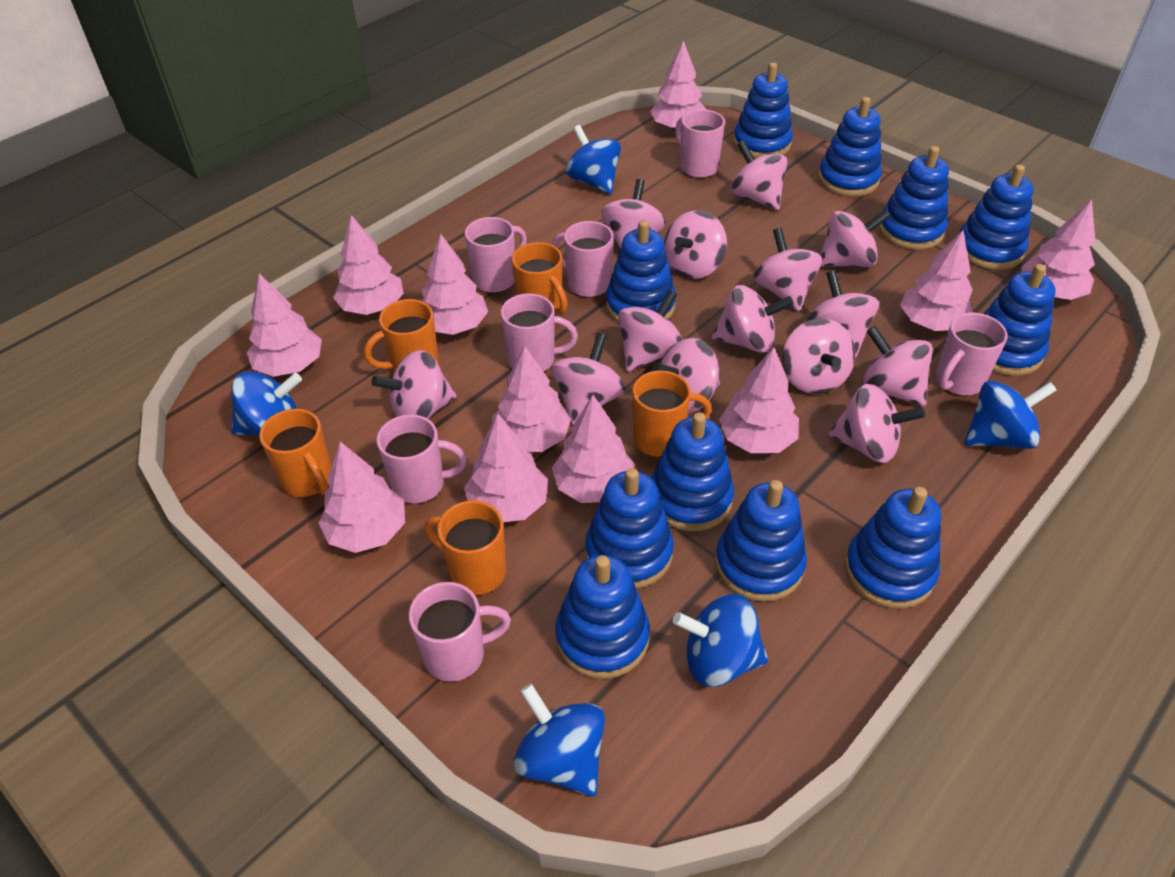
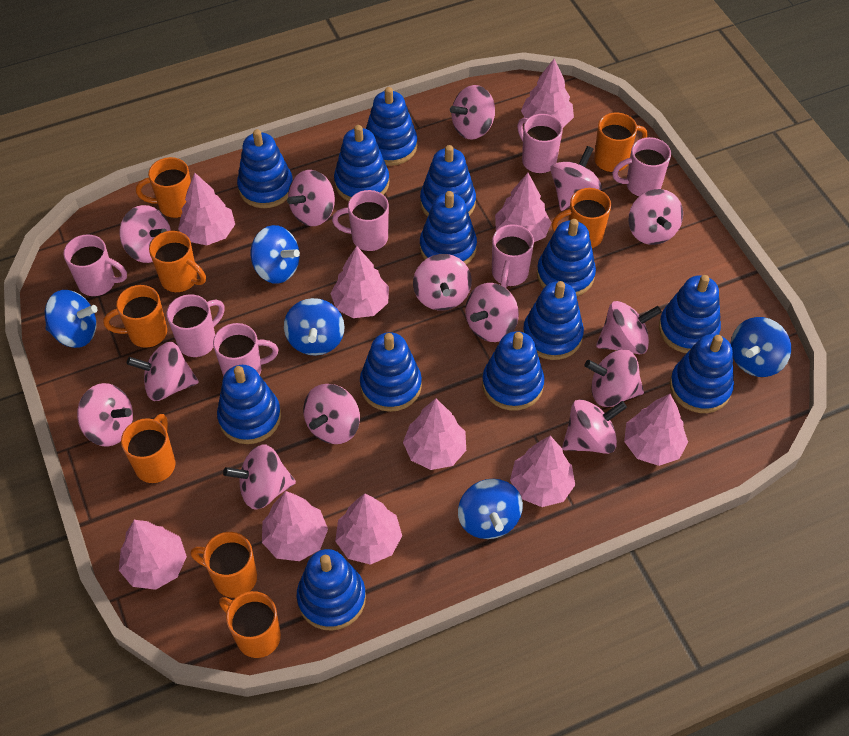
blue stacking toy: [555,555,650,679] [585,468,674,589] [606,220,676,323] [651,412,734,531] [715,480,807,602] [733,62,793,158] [818,97,882,197] [845,487,941,609] [879,146,949,250] [959,164,1034,270] [984,264,1056,376] = 11 -> [217,365,281,444] [237,129,293,208] [297,549,366,631] [334,125,389,201] [360,332,422,412] [366,87,417,166] [420,145,476,217] [420,191,477,265] [482,331,544,410] [523,281,584,360] [537,219,596,296] [659,275,721,353] [670,334,734,413] = 13
orange mug: [259,409,332,497] [364,299,439,372] [425,500,506,595] [512,242,567,316] [632,370,712,457] = 5 -> [103,285,167,348] [121,414,175,483] [136,157,191,218] [149,231,206,293] [191,532,257,598] [219,591,281,658] [552,188,611,248] [594,113,648,172] = 8
pink tree: [247,273,322,377] [319,442,405,553] [333,215,404,315] [422,234,488,335] [464,413,548,522] [492,346,571,452] [552,395,635,503] [650,40,706,131] [719,347,799,453] [900,230,973,331] [1021,200,1095,300] = 11 -> [119,520,187,590] [178,173,235,245] [262,491,328,561] [330,246,389,318] [335,494,402,565] [403,398,466,470] [495,173,551,242] [510,436,575,507] [521,59,574,127] [624,394,688,466] = 10

